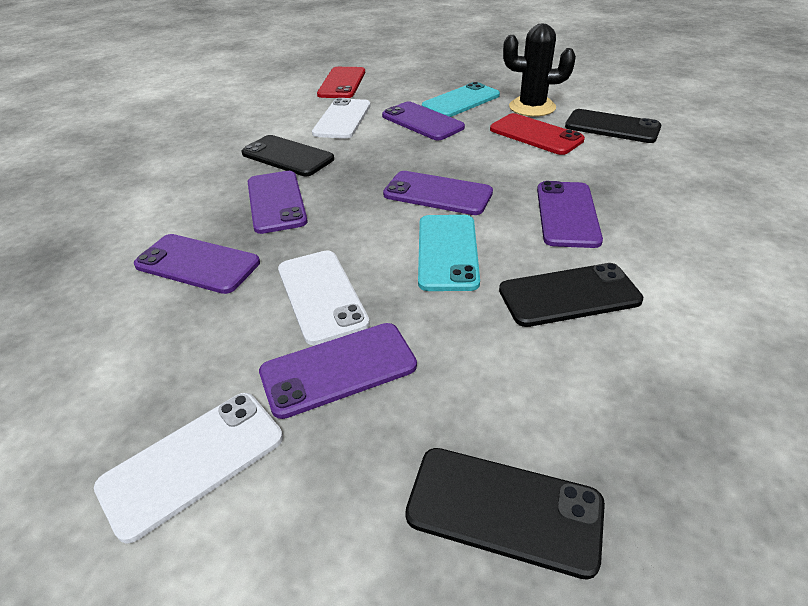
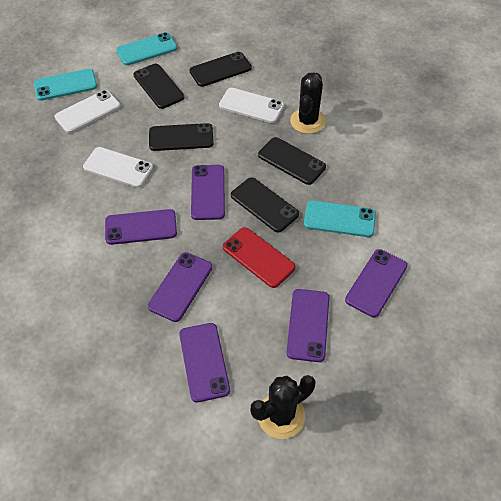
black cactus: [503,23,576,117] = 1 -> [251,375,315,439] [290,72,326,134] = 2
black phone: [242,135,334,176] [405,448,605,580] [499,263,643,327] [565,109,662,143] = 4 -> [134,64,184,109] [149,123,214,151] [190,52,252,87] [231,177,299,233] [258,137,326,185] = 5
red phone: [317,67,365,98] [490,113,585,155] = 2 -> [223,227,295,288] = 1
turquoise phone: [418,215,480,291] [422,82,500,117] = 2 -> [34,69,97,101] [116,32,177,65] [304,200,376,237] = 3

